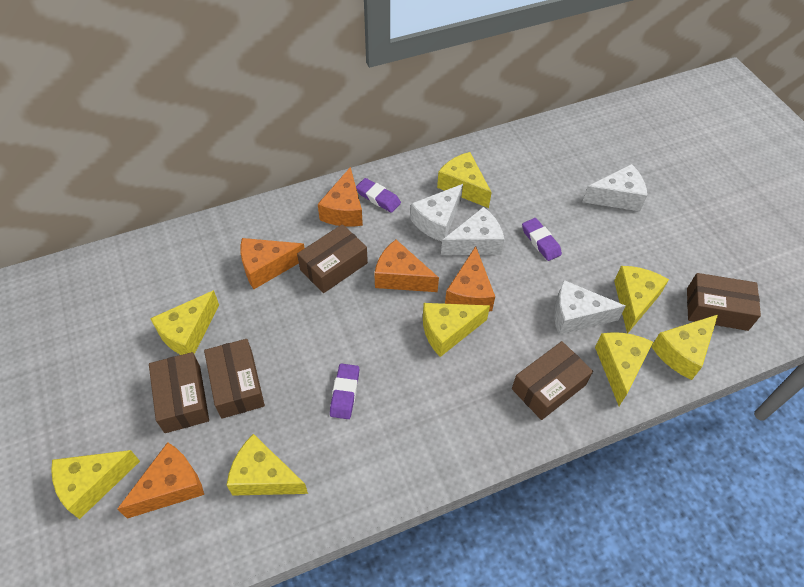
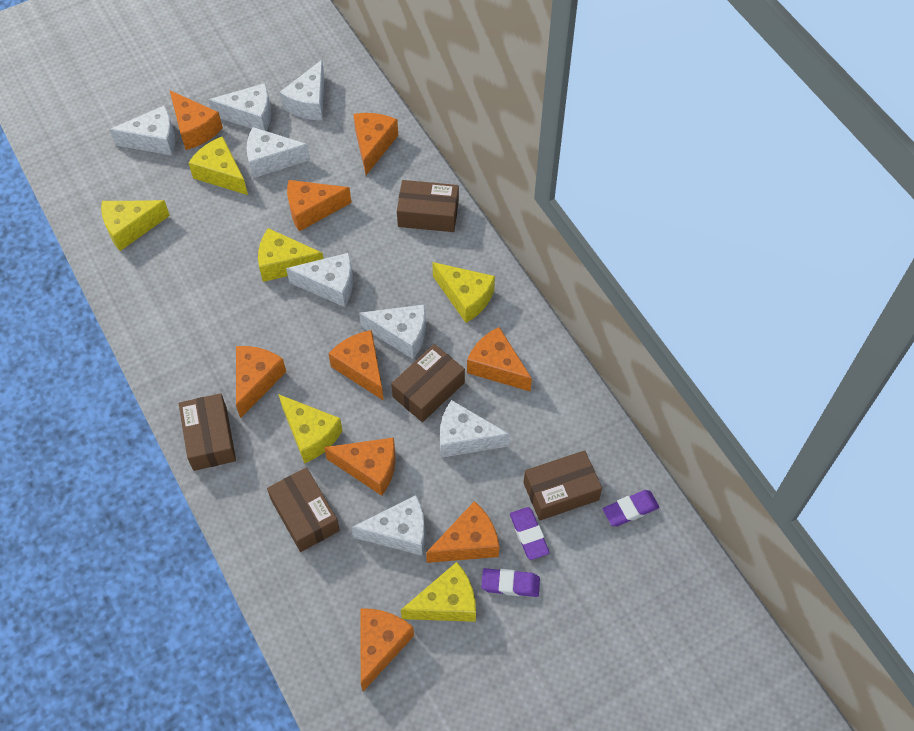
orange cheese: [117,442,204,519] [240,238,305,289] [318,167,363,227] [374,240,439,292] [445,246,495,311] = 5 -> [170,91,223,150] [236,346,286,418] [287,180,351,231] [324,437,396,496] [328,330,384,401] [353,113,398,175] [360,608,414,691] [426,501,500,563] [467,327,532,391] = 9
white cheese: [410,184,463,241] [441,207,504,255] [554,280,626,335] [582,164,647,211] = 4 -> [110,105,175,155] [209,83,271,131] [247,127,310,178] [280,60,324,120] [286,253,353,307] [352,495,425,556] [359,304,426,359] [440,400,510,458] = 8
yellow cheese: [51,450,140,519] [150,290,219,355] [227,434,308,496] [423,303,490,357] [437,152,492,208] [595,332,653,406] [614,266,669,334] [651,315,718,380] = 8 -> [101,200,170,251] [189,136,248,195] [258,228,323,282] [278,394,343,464] [401,562,476,622] [432,262,495,323] = 6

